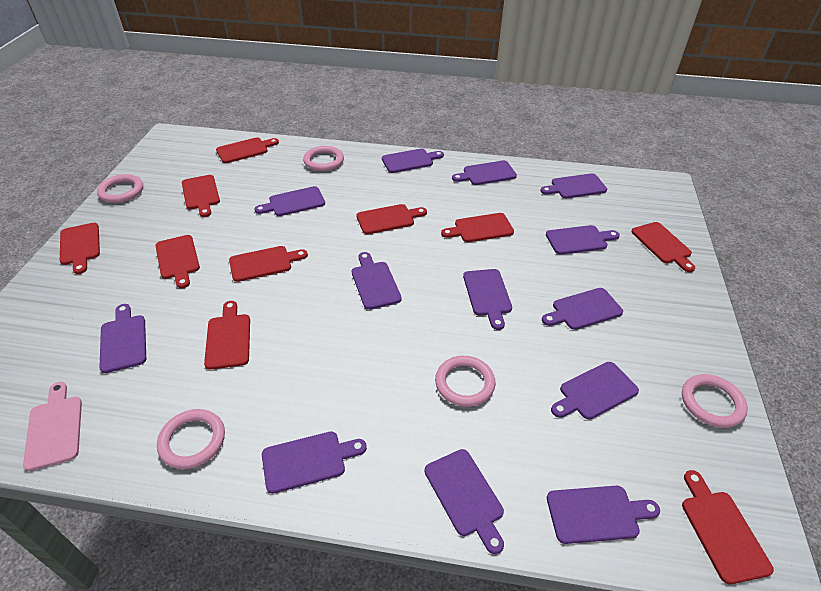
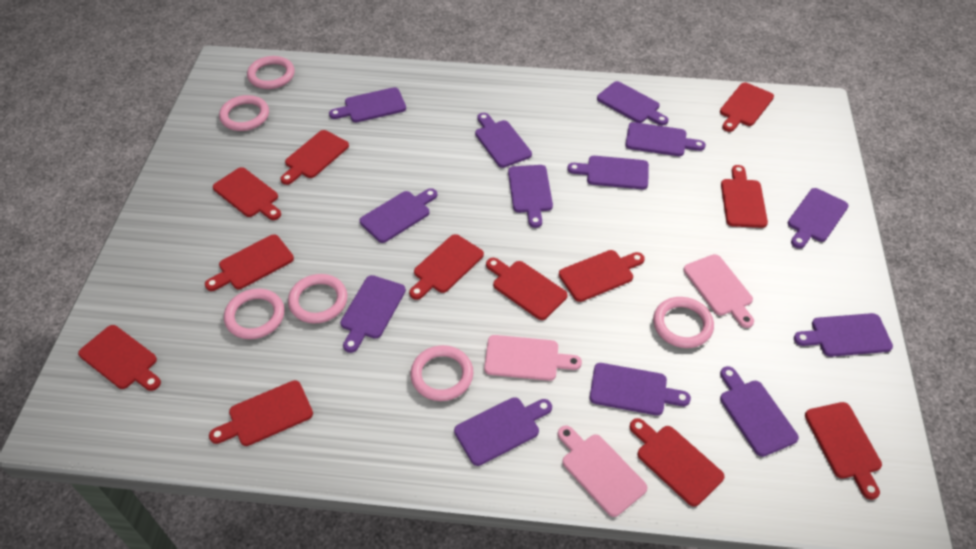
pink cutting board: [23,382,82,471] = 1 -> [484,335,582,381] [558,425,647,517] [683,254,754,328] = 3
pink ring: [97,174,143,203] [157,409,225,469] [303,146,344,171] [435,356,495,407] [682,374,748,428] = 5 -> [219,95,269,131] [224,288,285,339] [247,56,295,89] [288,274,347,323] [410,345,473,401] [653,297,714,348] = 6
red cutting board: [60,223,100,274] [155,235,200,289] [182,175,220,217] [204,301,250,370] [216,137,279,163] [229,246,308,282] [357,204,427,234] [441,213,514,242] [631,222,695,272] [682,470,774,584] = 10 -> [78,325,161,391] [205,234,294,291] [209,380,313,446] [213,167,281,220] [280,130,349,185] [409,234,484,300] [486,258,568,320] [559,250,645,302] [630,418,724,507] [720,82,774,132] [721,165,768,228] [805,402,882,500] = 12

